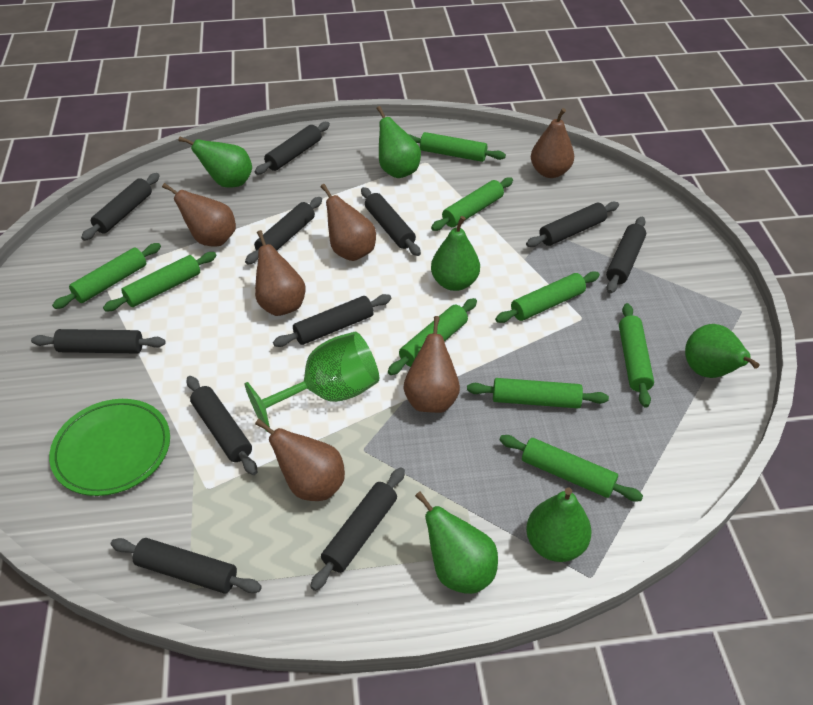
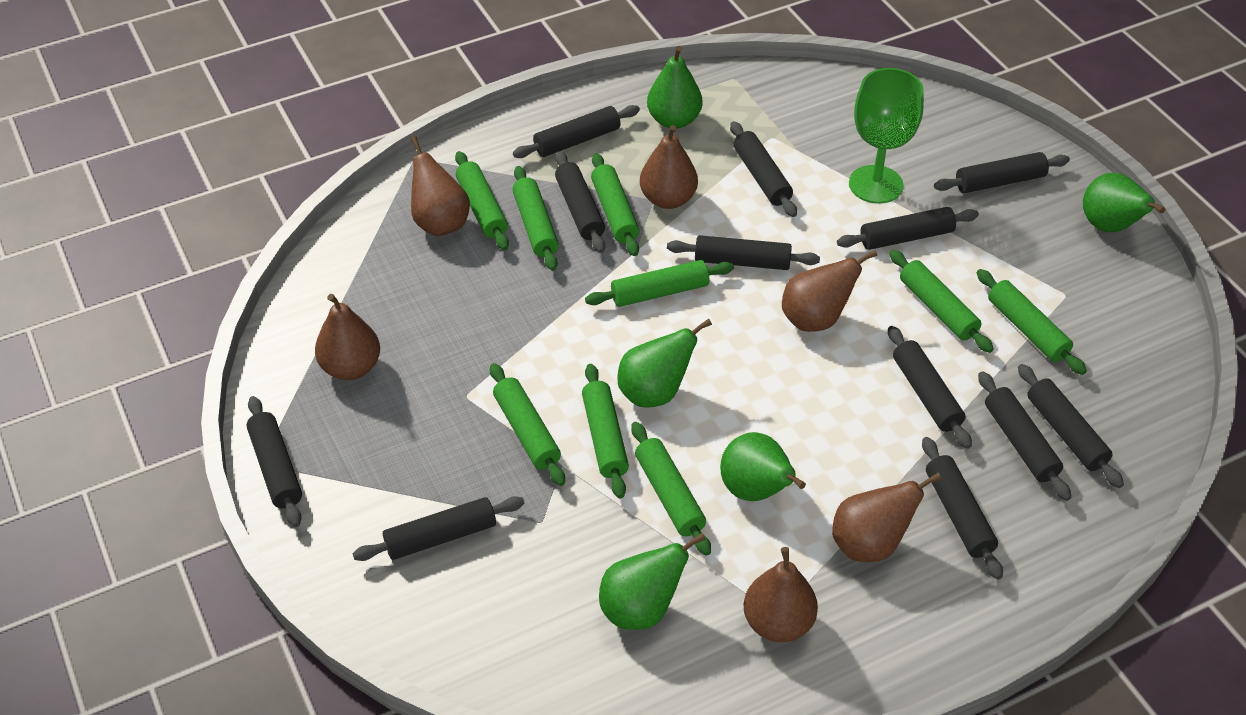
black rolling pin: [31,329,166,353] [81,173,160,241] [111,538,262,594] [187,376,257,475] [245,197,322,264] [255,122,330,175] [273,294,391,347] [310,467,405,591] [361,187,421,256] [526,202,619,247] [606,217,646,294] = 11 -> [247,396,302,527] [353,496,524,561] [513,105,640,158] [555,151,605,253] [667,235,820,270] [730,121,797,217] [837,207,979,250] [888,326,972,449] [922,437,1003,579] [934,152,1070,193] [978,371,1071,501] [1018,364,1124,488] = 12
green pear: [179,136,252,188] [377,106,421,178] [415,491,498,594] [431,216,480,291] [526,488,592,562] [685,324,760,378] = 6 -> [599,533,705,630] [617,319,712,408] [647,46,702,129] [720,432,806,501] [1083,173,1165,232] = 5
green plate: [49,399,170,496] = 1 -> none = 0

